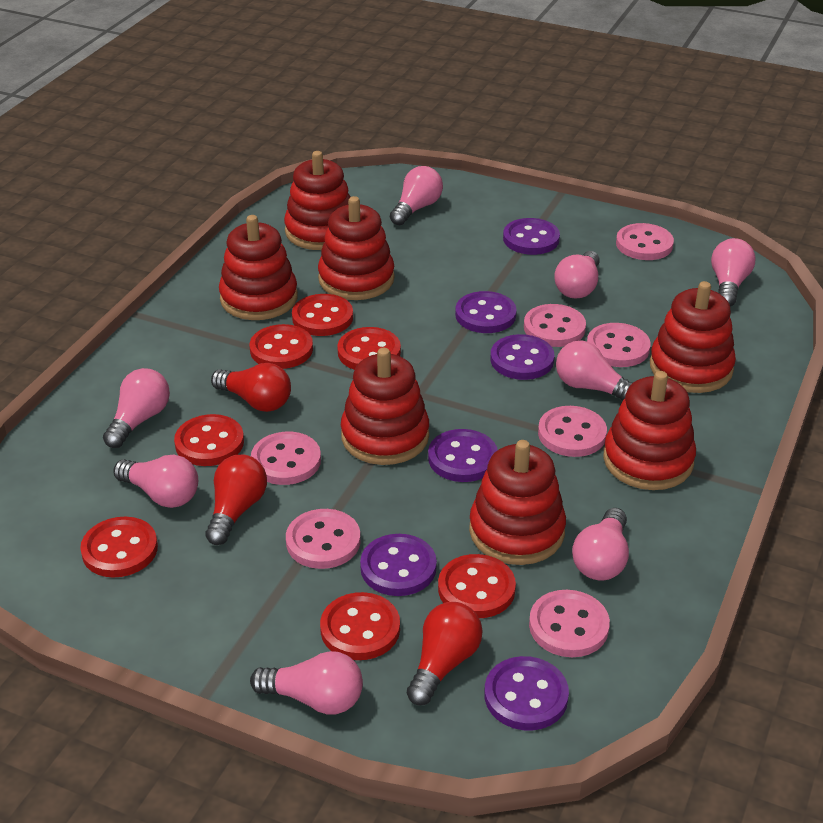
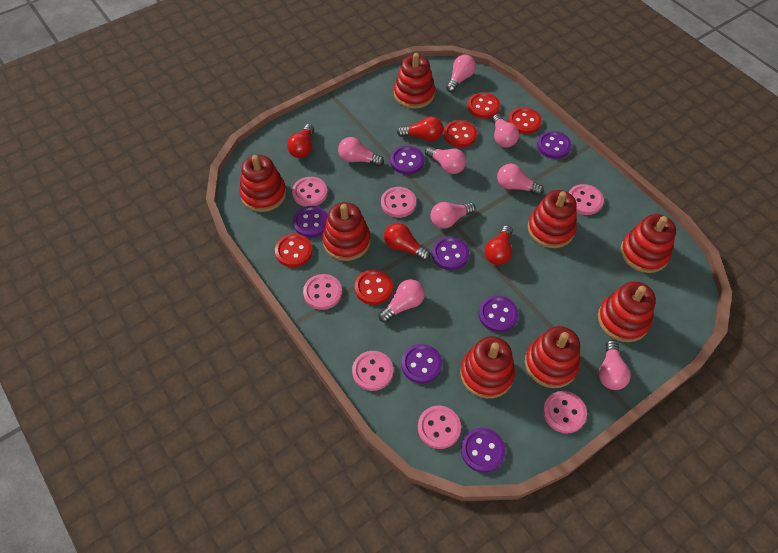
purple button: [360,534,437,596] [428,429,497,482] [455,291,517,333] [484,656,569,731] [491,334,554,380] [503,218,560,255] = 6 -> [293,206,328,238] [390,146,424,175] [401,344,442,384] [432,237,469,270] [461,428,505,473] [478,295,518,332] [537,131,571,159] = 7
red button: [80,517,158,578] [174,414,244,466] [250,324,313,369] [292,294,353,336] [320,592,400,660] [337,327,401,370] [438,554,516,618] = 7 -> [275,234,313,267] [355,269,393,305] [444,120,477,147] [468,92,500,119] [508,107,542,134] = 5
red light bulb: [205,455,267,545] [211,363,291,412] [407,602,483,705] = 3 -> [287,124,314,158] [384,223,430,261] [397,116,443,141] [485,225,513,265] = 4
red stacking toy: [219,215,298,320] [284,151,351,250] [318,196,395,300] [341,348,429,465] [469,440,566,565] [603,371,696,490] [650,281,736,393] = 7 -> [239,155,286,212] [322,202,370,261] [394,53,435,109] [460,336,515,399] [525,326,580,388] [528,190,577,248] [598,281,656,342] [621,214,676,273] = 8

